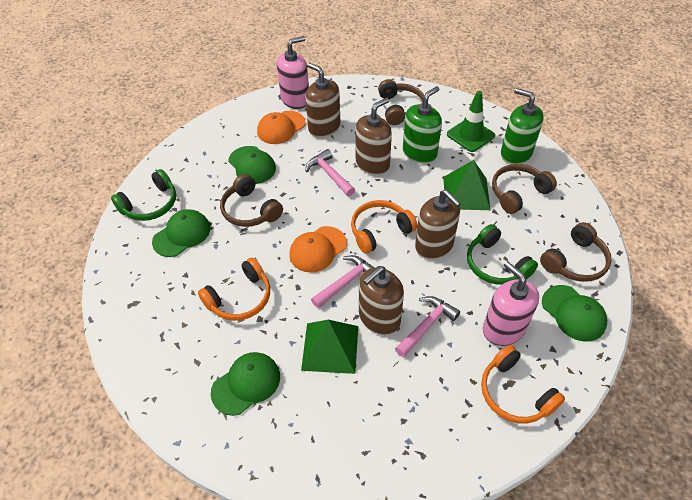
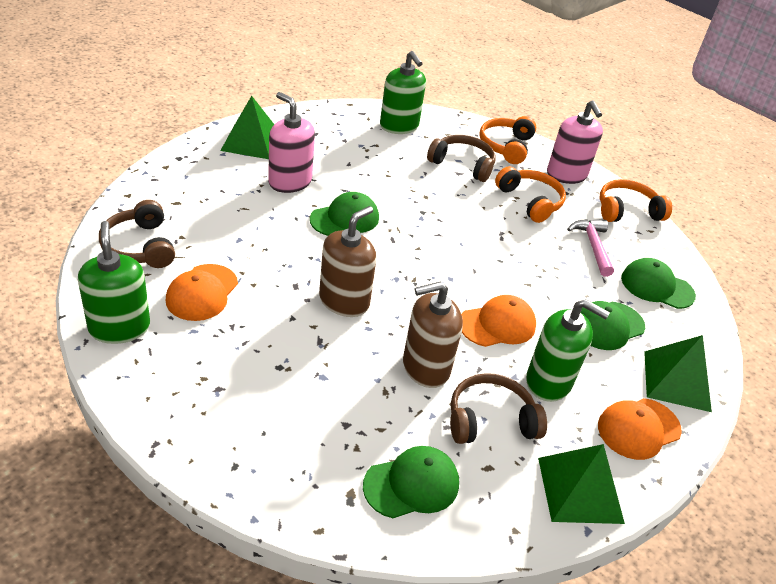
brown headphones: [220,174,283,227] [378,79,424,125] [492,164,557,214] [540,222,612,282] = 4 -> [99,200,175,268] [427,135,495,182] [450,373,547,444] = 3
brown soap dispenser: [305,63,340,138] [355,98,392,175] [359,266,404,335] [415,190,461,260] = 4 -> [319,206,376,317] [403,281,463,388] = 2
green headphones: [111,169,176,221] [467,224,538,285] = 2 -> none = 0
green pyramid: [301,320,358,374] [443,160,490,210] = 2 -> [220,96,274,159] [538,444,625,524] [644,335,712,412] = 3
green soap dispenser: [403,86,442,164] [501,88,544,164] = 2 -> [78,221,150,344] [380,51,426,134] [526,299,610,402] = 3
green traffic cone: [447,91,495,152] = 1 -> none = 0
orange cap: [257,111,306,144] [289,226,347,273] = 2 -> [166,264,238,321] [461,295,536,347] [598,398,682,460] = 3
pink hammer: [306,149,355,196] [311,255,374,308] [395,296,460,357] = 3 -> [567,219,614,277] = 1

